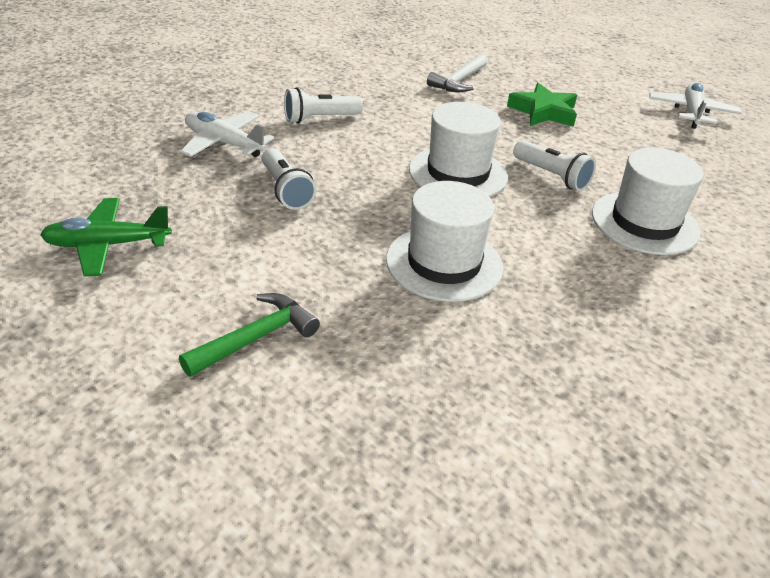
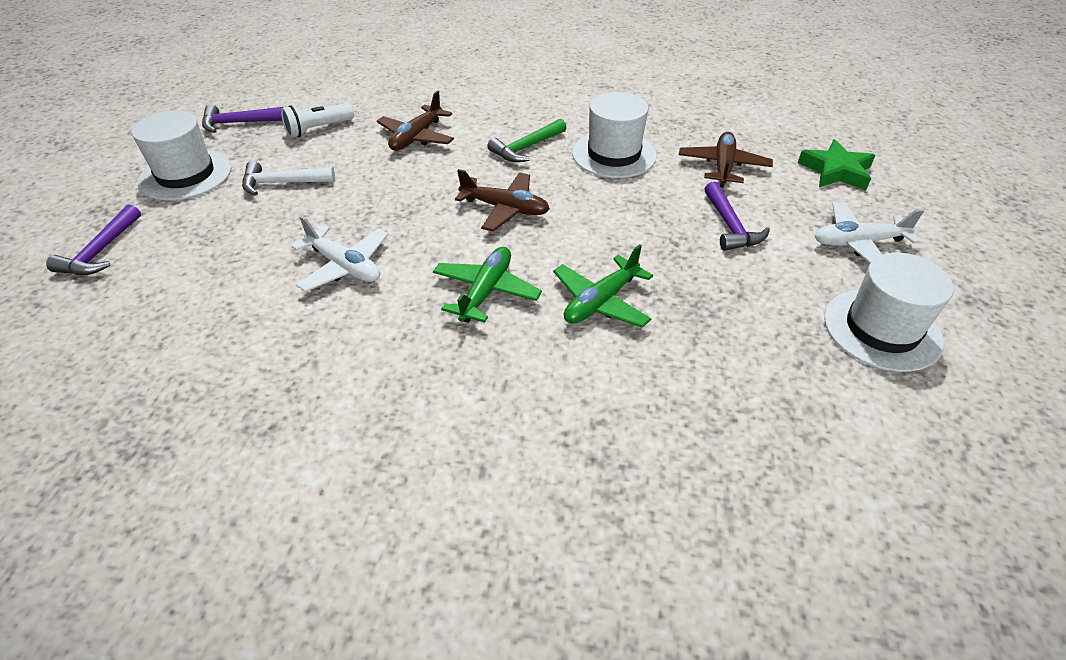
brown plane: none = 0 -> [377,91,454,151] [455,169,550,232] [679,132,773,188] = 3
green plane: [40,198,172,276] = 1 -> [433,247,542,323] [553,244,653,327] = 2
purple hammer: none = 0 -> [46,204,141,275] [202,104,284,133] [705,181,770,251] = 3
white flashlight: [262,148,316,210] [284,87,363,124] [513,140,596,191] = 3 -> [281,103,354,138] = 1

